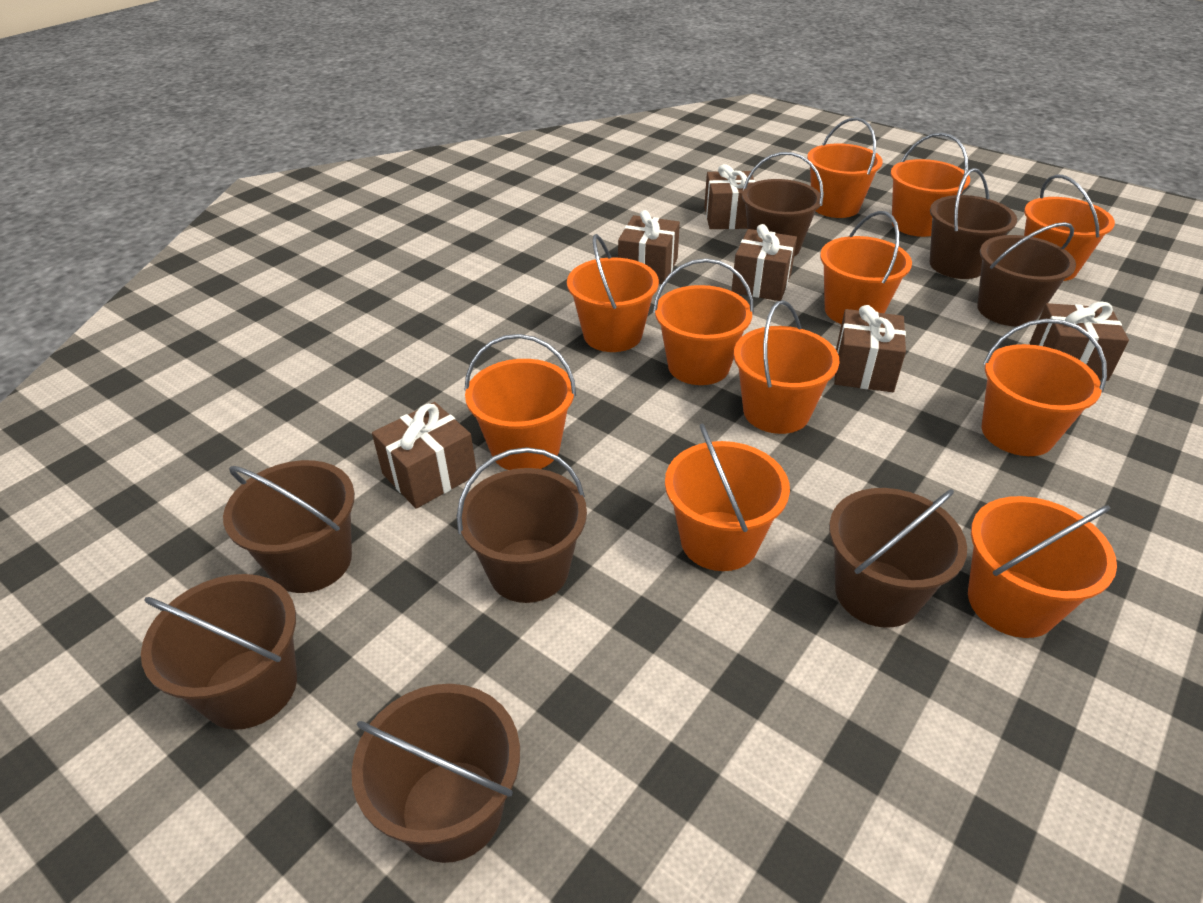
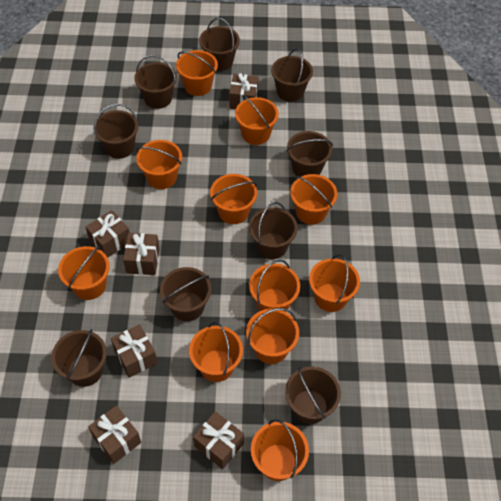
brown bucket: [141,574,297,730] [223,460,355,593] [351,684,520,863] [457,447,587,603] [742,152,824,256] [829,488,967,628] [930,168,1017,279] [977,222,1076,326] = 8 -> [51,329,107,387] [93,104,138,159] [134,55,177,109] [160,267,212,321] [199,18,240,71] [249,202,298,259] [271,48,313,102] [285,366,341,424] [287,131,333,177] = 9

